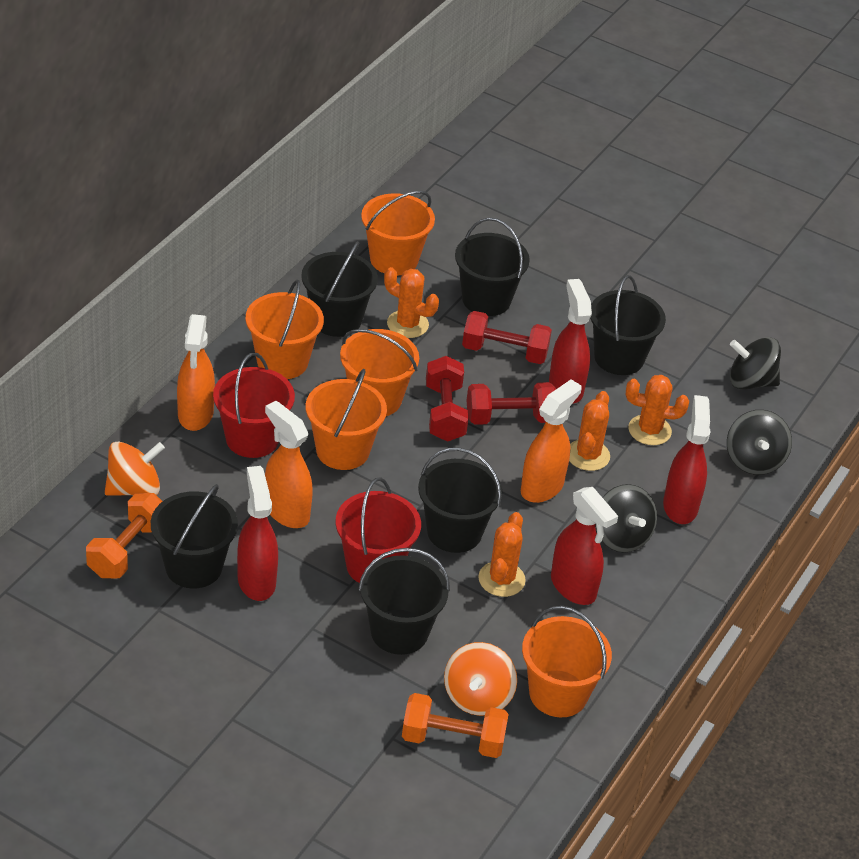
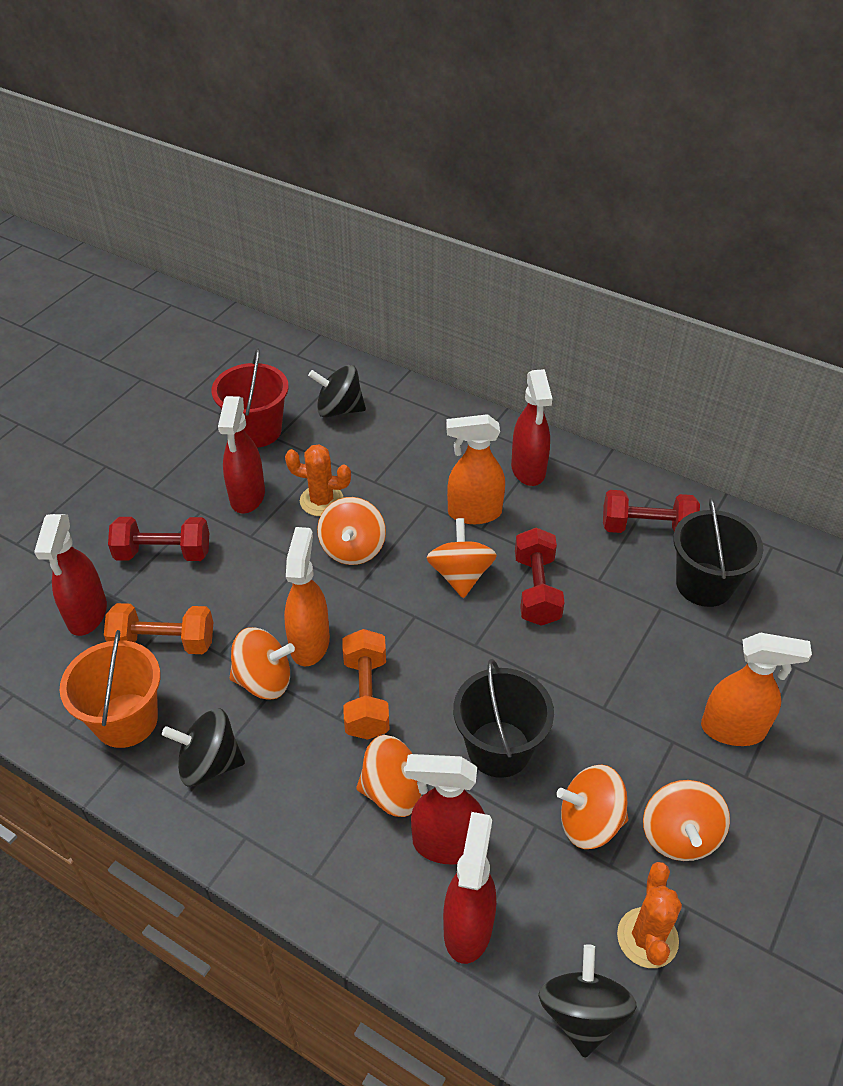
black bucket: [151,484,238,589] [301,241,378,337] [359,548,450,655] [418,447,502,553] [455,218,530,316] [590,275,666,375] = 6 -> [453,659,554,778] [673,497,763,607] = 2
orange bucket: [246,279,324,379] [305,368,387,470] [340,329,419,416] [361,191,435,275] [522,606,612,717] = 5 -> [60,630,160,748] = 1
orange cactus: [384,267,439,338] [478,512,526,597] [569,391,610,471] [626,375,689,445] = 4 -> [285,444,351,516] [617,862,682,968] = 2
orange spinning top: [105,442,165,496] [444,642,517,716] = 2 -> [230,627,295,700] [317,497,386,565] [356,735,422,817] [426,518,497,598] [556,765,628,849] [643,780,730,861] = 6
red bucket: [213,353,295,458] [336,477,421,583] = 2 -> [212,348,289,448] = 1
red spray bottle: [237,466,278,601] [549,279,592,404] [551,487,618,605] [663,395,711,524] = 4 -> [34,514,107,636] [218,396,265,514] [405,754,485,865] [443,812,496,964] [511,369,552,486] = 5

